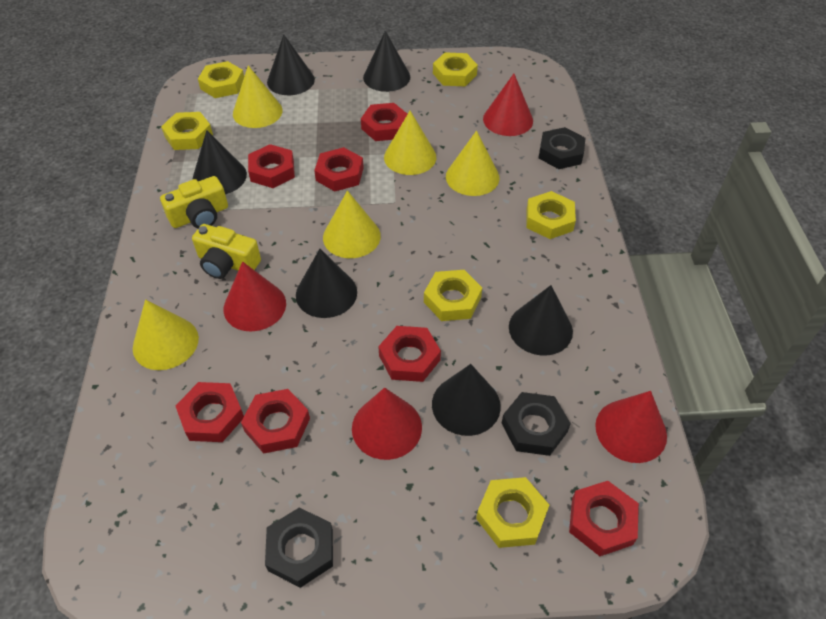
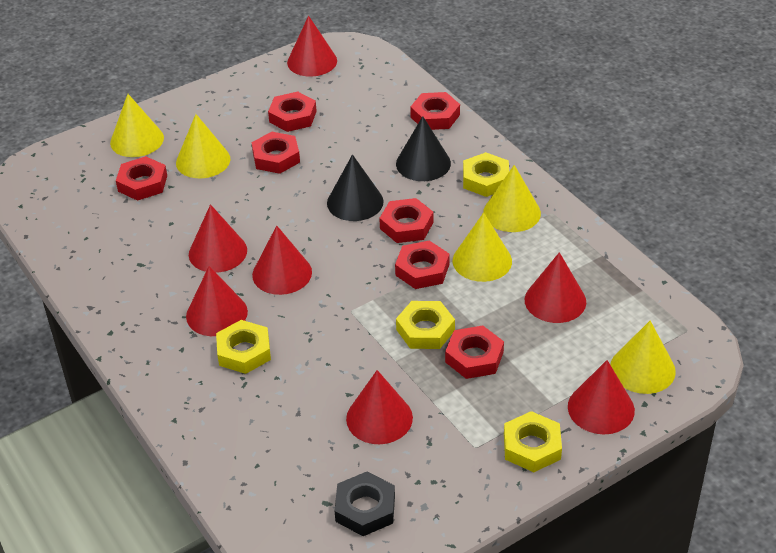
black cone: [192,130,247,194] [267,34,315,95] [296,249,357,318] [363,31,410,92] [432,364,501,436] [509,285,573,355] = 6 -> [327,154,384,221] [396,116,451,181] = 2
black nut: [265,508,333,588] [502,392,571,456] [539,127,586,169] = 3 -> [335,471,395,536] = 1
red cone: [224,261,286,332] [352,387,422,460] [483,74,533,136] [595,391,667,463] = 4 -> [186,266,248,336] [189,204,247,273] [252,225,312,295] [287,16,337,77] [346,370,413,444] [525,252,586,323] [568,360,635,434] = 7
yellow camera: [160,176,228,229] [192,224,261,279] = 2 -> none = 0
yellow nut: [161,112,213,150] [198,61,244,98] [424,270,482,321] [433,52,478,86] [476,477,549,548] [526,191,576,239] = 6 -> [216,320,271,374] [396,301,455,349] [463,152,509,197] [504,411,562,472] = 4

